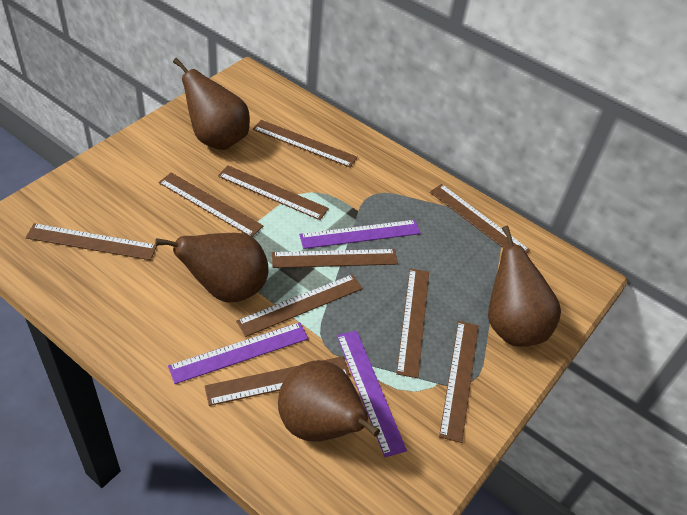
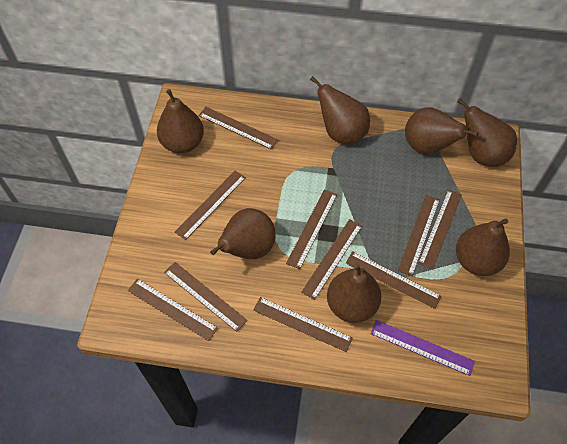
brown pear: [155,233,268,302] [173,58,250,150] [278,360,380,442] [488,226,561,347] = 4 -> [157,89,204,153] [210,208,276,259] [310,76,370,145] [327,263,382,323] [405,107,479,154] [456,218,510,276] [457,99,517,167] = 7
purple ruler: [168,322,309,384] [299,220,421,249] [337,331,407,457] = 3 -> [370,320,475,376] = 1

